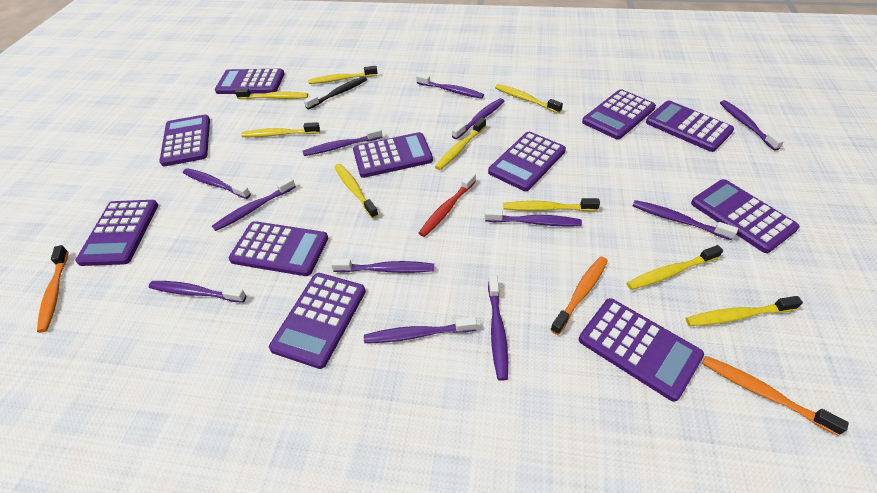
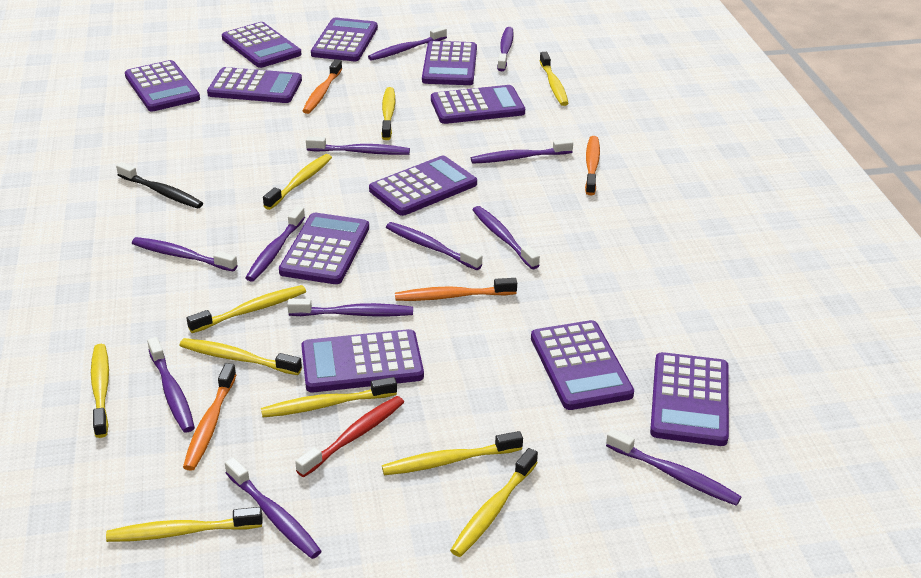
orange toothbrush: [37,245,69,333] [550,256,608,335] [702,356,849,436] = 3 -> [183,363,237,471] [302,59,342,114] [395,278,517,301] [585,136,600,195] = 4
yellow toothbrush: [235,89,308,99] [241,122,320,137] [308,66,378,84] [335,164,378,219] [435,117,486,170] [495,84,563,114] [503,198,600,211] [627,245,723,290] [686,296,803,326] = 9 -> [91,344,109,438] [106,507,262,542] [179,338,302,375] [187,285,306,333] [261,377,397,418] [263,154,332,210] [381,87,395,140] [382,431,523,475] [450,448,538,557] [539,52,569,106] = 10

